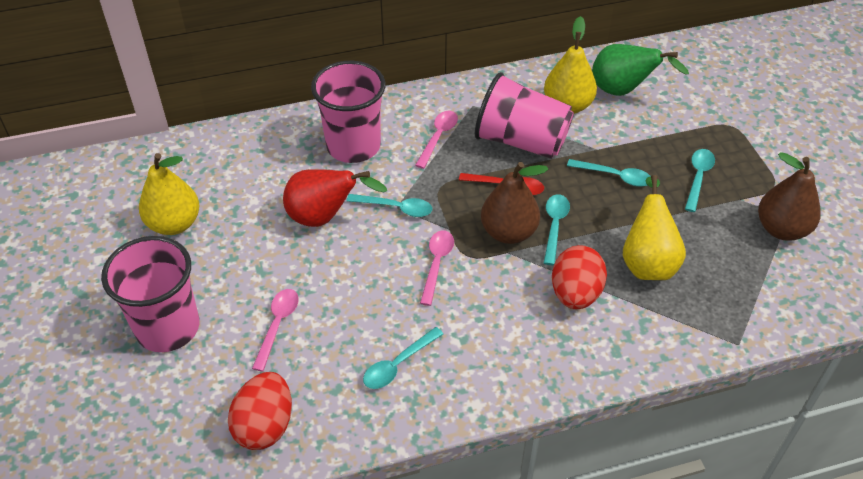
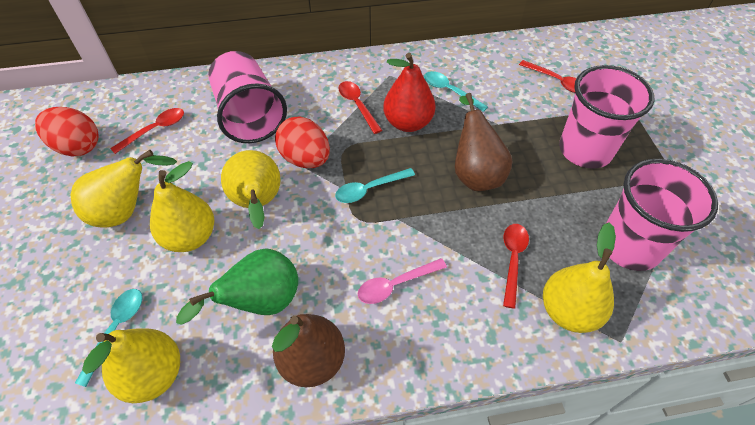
pink spoon: [252,289,299,372] [415,111,458,169] [420,231,454,306] = 3 -> [358,258,447,304] = 1
red spoon: [459,173,544,195] = 1 -> [110,108,184,154] [338,81,382,134] [503,224,529,309] [519,60,577,93] = 4
turquoise spoon: [347,194,432,217] [363,327,443,389] [544,194,570,265] [567,159,651,187] [685,149,715,212] = 5 -> [75,289,143,387] [335,168,415,203] [424,71,488,112] = 3
yellow pear: [139,153,200,235] [544,16,597,114] [623,175,686,280] = 3 -> [70,150,177,228] [82,328,180,403] [150,161,214,252] [221,150,281,229] [543,222,616,333] = 5

